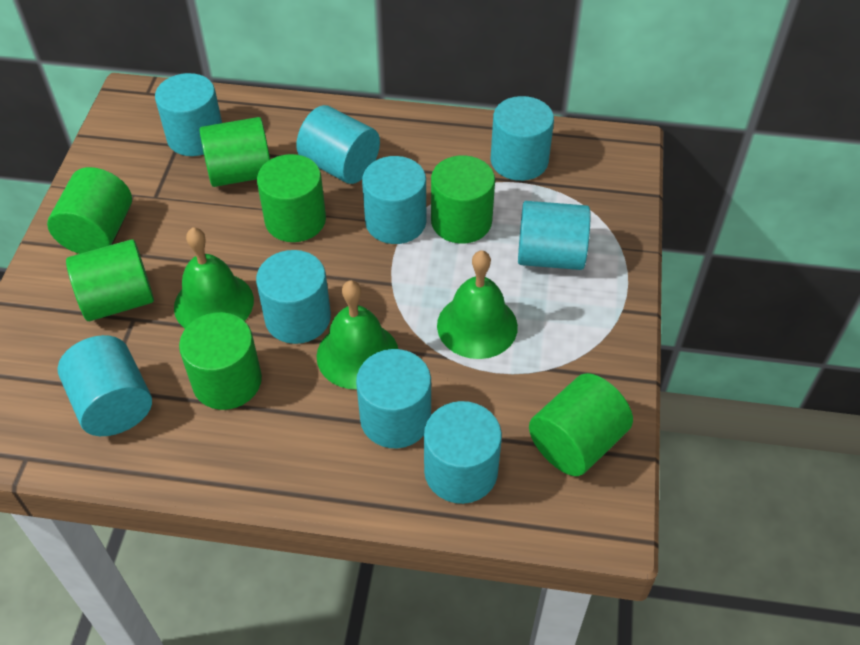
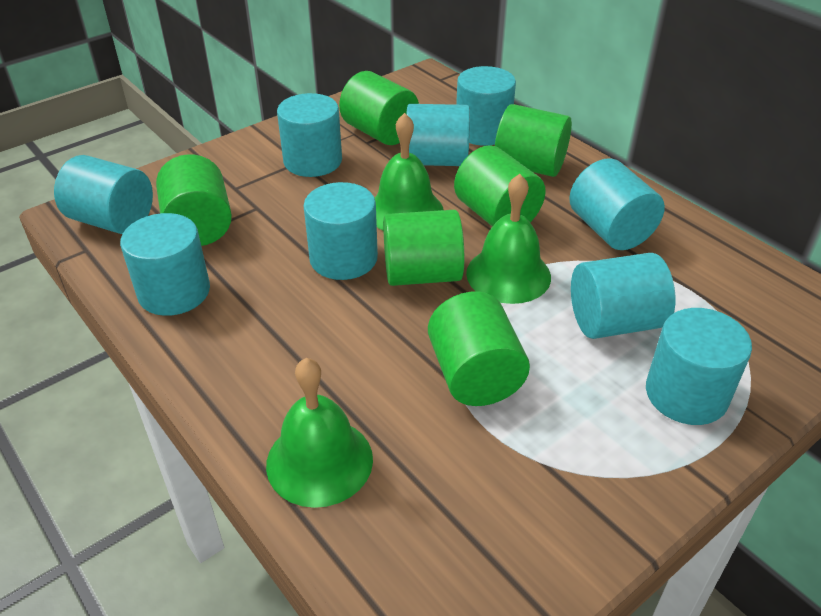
green cylinder: [47,167,132,254] [66,239,154,321] [179,312,262,410] [200,117,270,187] [257,154,326,242] [431,155,495,244] [529,373,633,476] = 7 -> [156,154,232,246] [339,71,419,145] [383,210,464,286] [428,292,530,406] [454,145,546,226] [495,104,572,177] = 6

